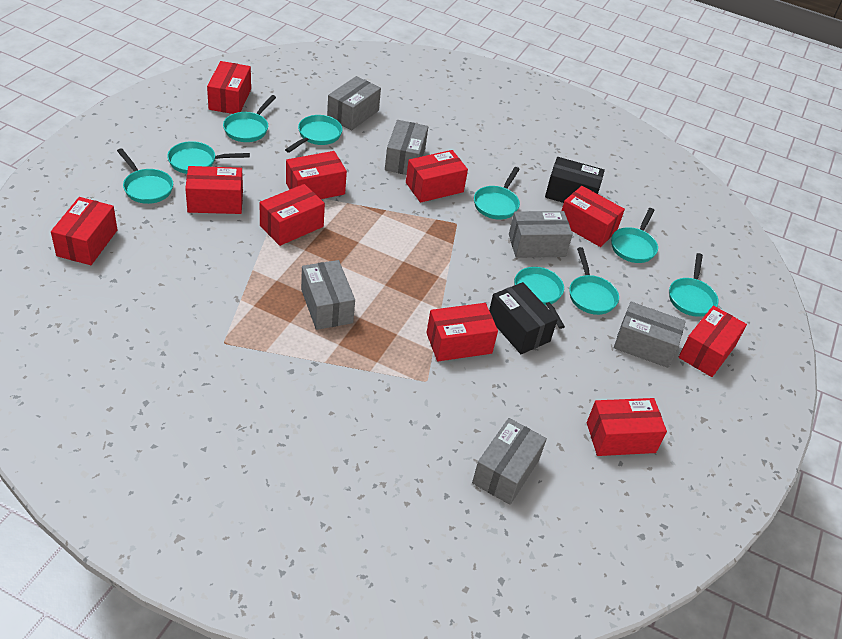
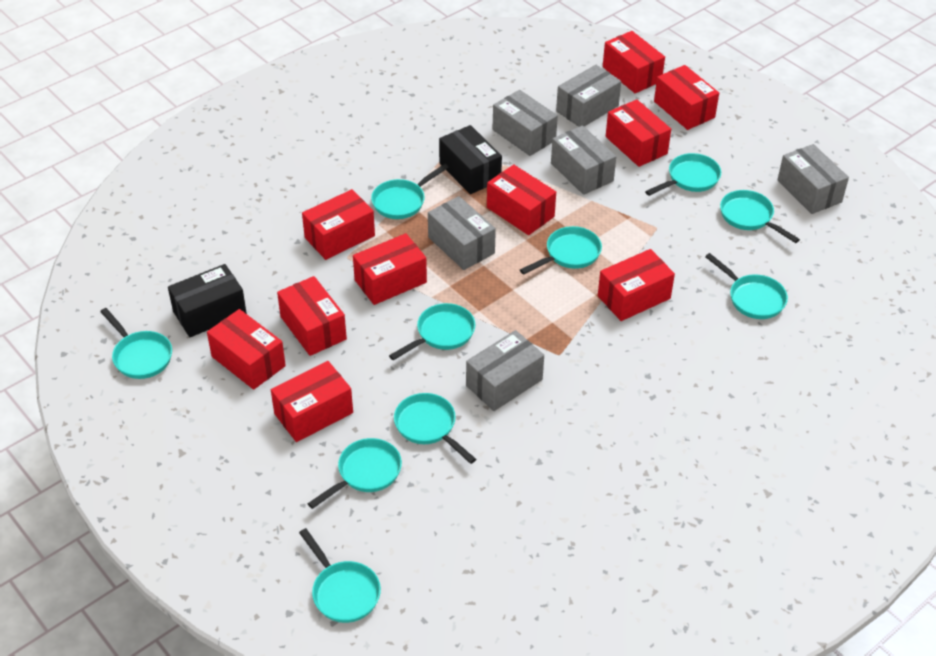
turquoise pan: [117,148,173,204] [167,141,250,174] [223,95,276,142] [285,115,343,153] [474,167,520,220] [514,267,565,329] [569,247,619,315] [611,208,658,263] [669,253,718,317] = 9 -> [100,308,172,379] [299,528,381,623] [307,438,402,509] [371,164,449,219] [389,303,475,360] [394,393,476,464] [520,226,602,274] [645,153,721,196] [705,253,788,319] [720,190,800,243] = 10

